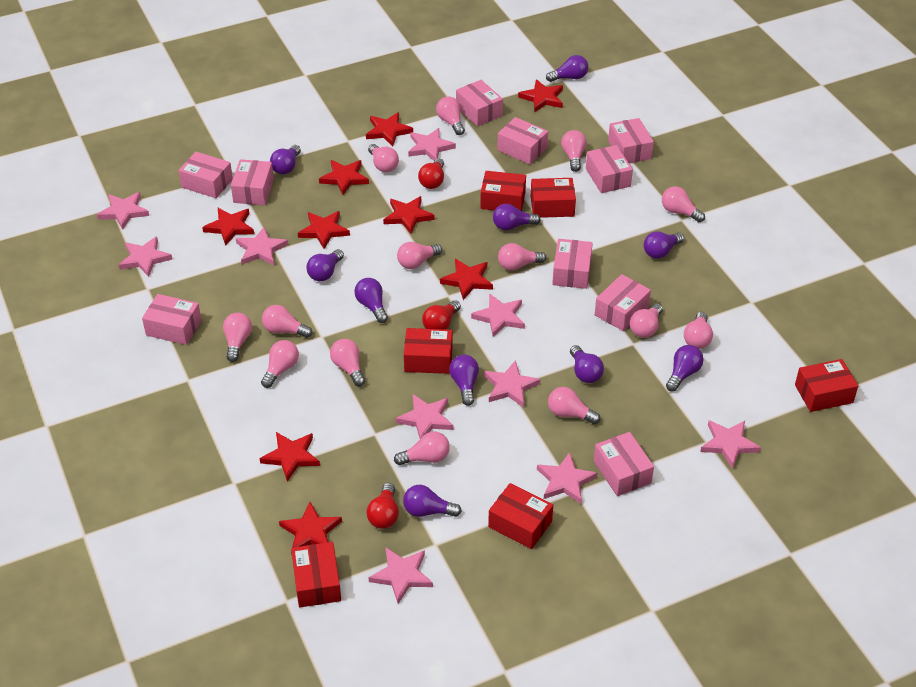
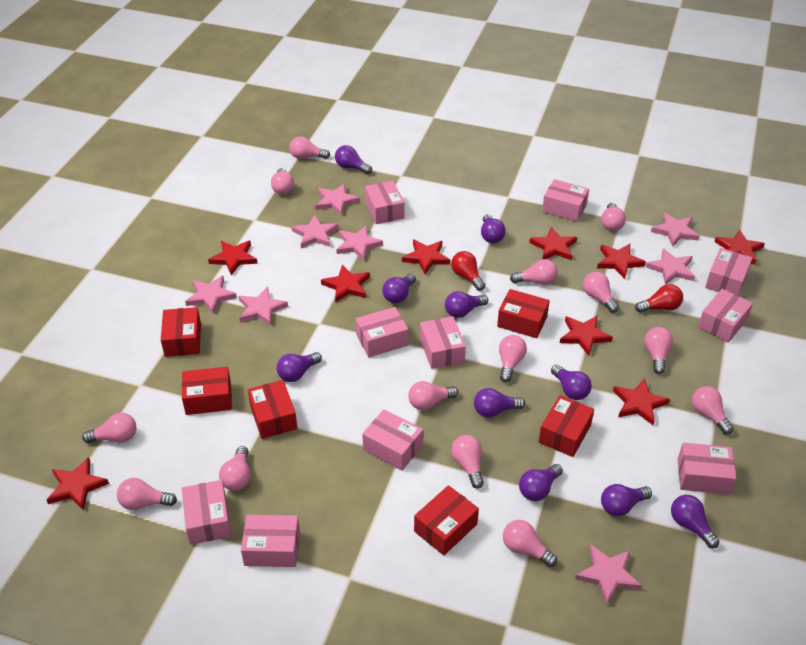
pink star: [97,192,149,230] [119,237,173,277] [236,227,288,265] [368,548,433,604] [395,394,454,439] [408,128,456,161] [471,294,525,337] [484,360,540,407] [537,452,597,504] [700,420,761,469] = 10 -> [185,276,237,314] [238,287,288,326] [291,215,339,249] [315,184,360,216] [336,226,383,260] [575,544,642,605] [646,248,695,285] [651,212,700,247] = 8
red light bulb: [366,483,399,529] [418,158,444,189] [422,300,461,330] = 3 -> [451,251,485,291] [635,284,683,313] = 2

